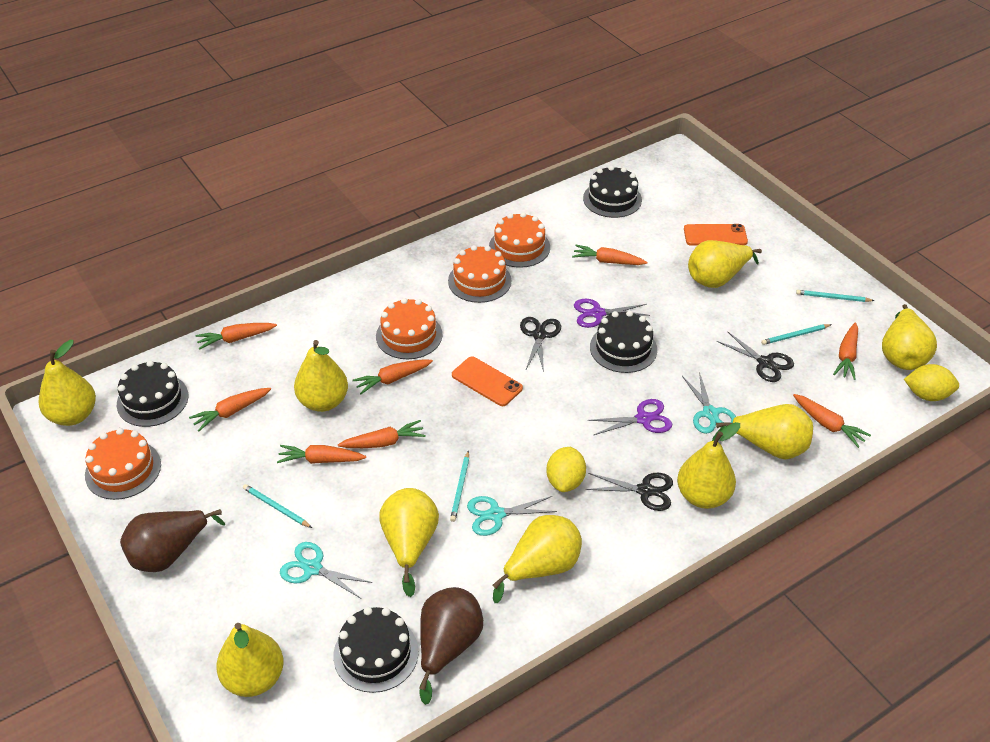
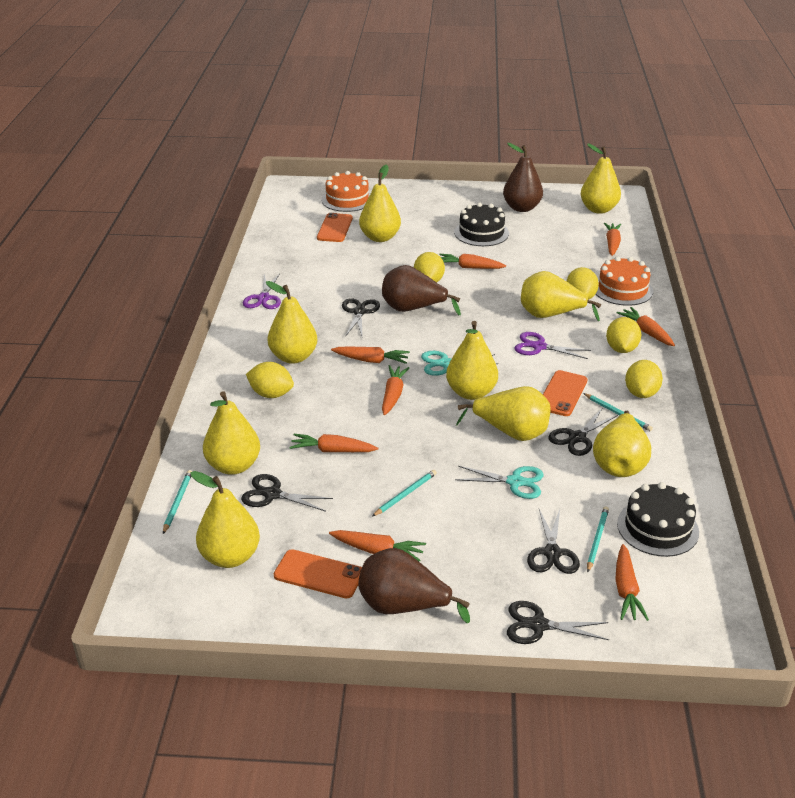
black cake: [117,360,188,427] [333,607,418,693] [583,165,642,218] [590,311,657,373] = 4 -> [454,202,509,246] [617,482,699,557] = 2
black scissors: [520,317,561,372] [586,473,673,511] [717,331,794,382] = 3 -> [241,474,333,512] [342,298,380,337] [507,601,609,644] [527,509,580,574] [549,409,618,456] = 5
brown pear: [120,509,225,572] [419,587,483,705] = 2 -> [358,548,470,623] [382,265,461,315] [503,143,543,212] = 3
orange cake: [85,428,161,500] [376,298,442,359] [448,245,511,303] [489,212,550,268] = 4 -> [322,171,370,212] [596,256,653,306] = 2
orange phone: [452,357,523,406] [684,224,748,246] = 2 -> [274,549,362,598] [317,213,353,242] [543,370,588,416] = 3
turquoise scissors: [280,542,372,598] [467,496,557,536] [682,372,736,434] = 3 -> [421,351,498,376] [455,466,544,499] = 2
yellow lemon: [546,447,586,492] [904,364,959,401] = 2 -> [246,362,294,398] [414,252,445,283] [567,267,599,300] [606,317,641,353] [625,360,663,398] = 5

